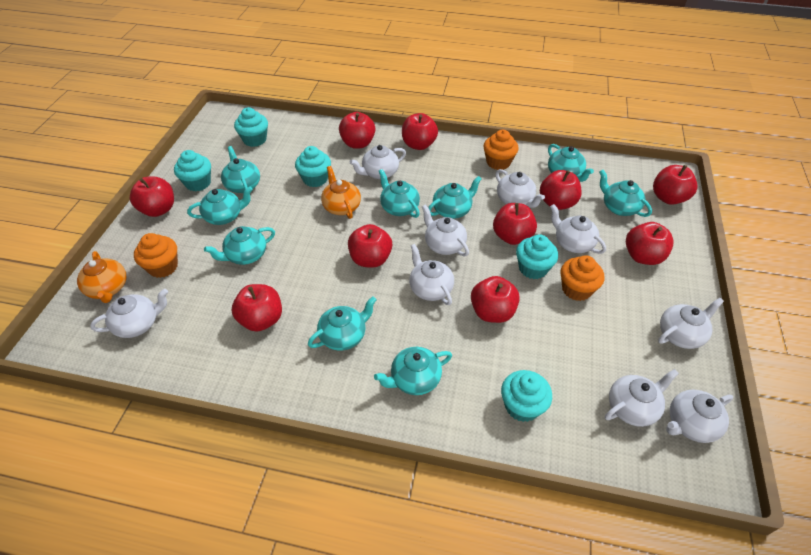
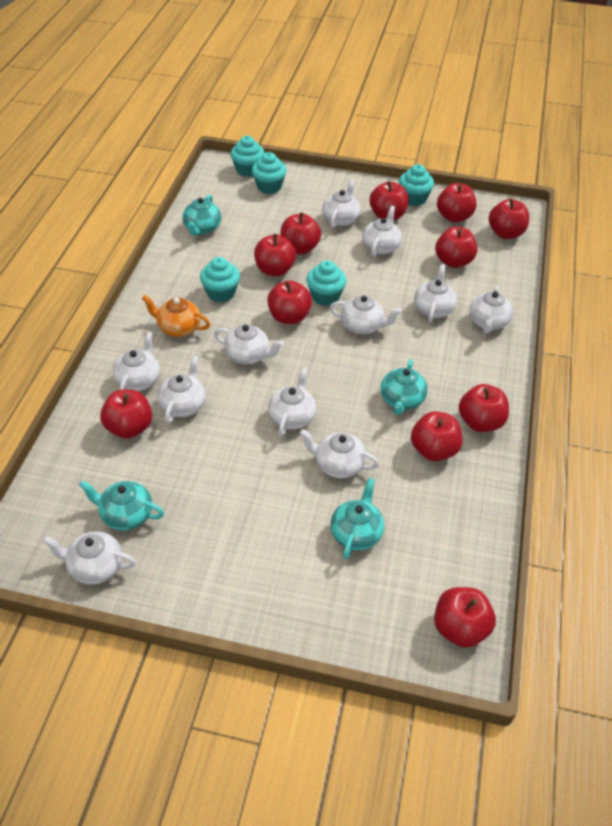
orange cupcake: [134,233,178,278] [483,130,519,170] [561,255,604,301] = 3 -> none = 0
orange teapot: [77,251,126,303] [321,166,361,219] = 2 -> [142,295,210,337] = 1
red apple: [130,176,174,217] [232,284,282,332] [339,112,375,149] [348,224,392,268] [402,113,438,150] [471,276,520,323] [493,203,537,245] [540,170,582,210] [626,222,674,265] [653,165,697,205] = 10 -> [100,389,152,439] [254,234,296,276] [267,280,312,324] [280,213,321,255] [369,181,409,221] [411,411,463,461] [434,587,496,648] [435,227,477,268] [437,183,477,222] [459,384,509,432] [489,199,529,239] = 11
turquoise teapot: [187,187,253,225] [204,226,275,265] [221,146,260,193] [308,296,377,351] [374,347,452,395] [379,169,420,218] [428,176,481,219] [548,144,594,182] [599,170,652,217] = 9 -> [79,480,164,530] [182,195,221,236] [330,478,384,559] [380,359,428,415] = 4
white teapot: [90,289,168,338] [350,145,406,179] [409,244,454,305] [422,204,469,256] [495,169,545,208] [550,204,606,254] [605,369,679,427] [658,298,724,349] [666,390,733,443] = 9 -> [43,531,136,585] [113,331,160,391] [157,355,206,423] [214,324,284,364] [268,367,316,436] [300,429,379,478] [322,179,360,228] [330,296,402,335] [362,206,402,257] [414,264,457,322] [469,285,513,334] = 11

